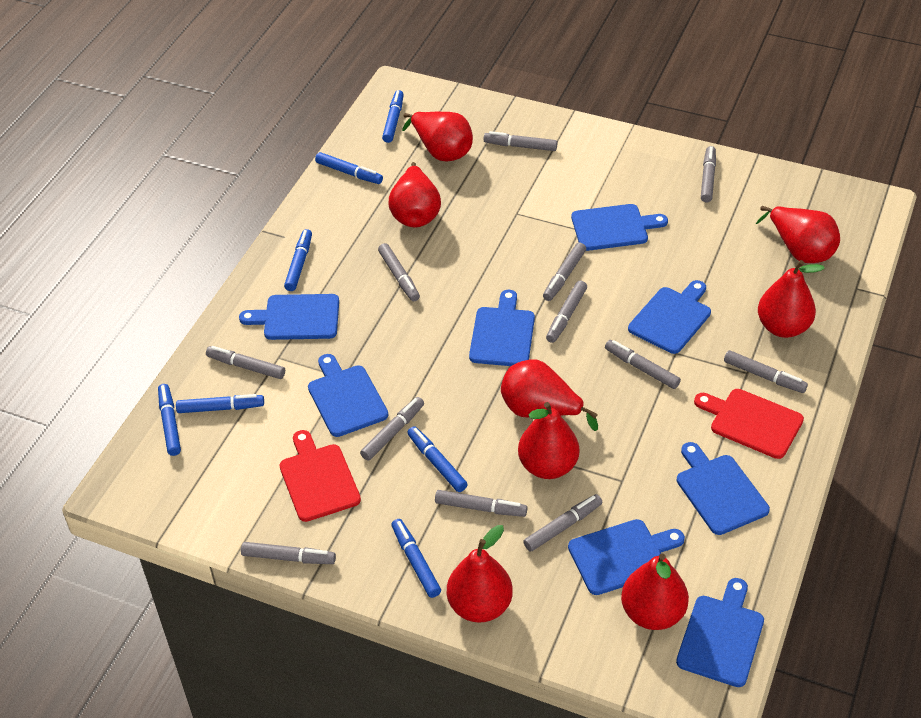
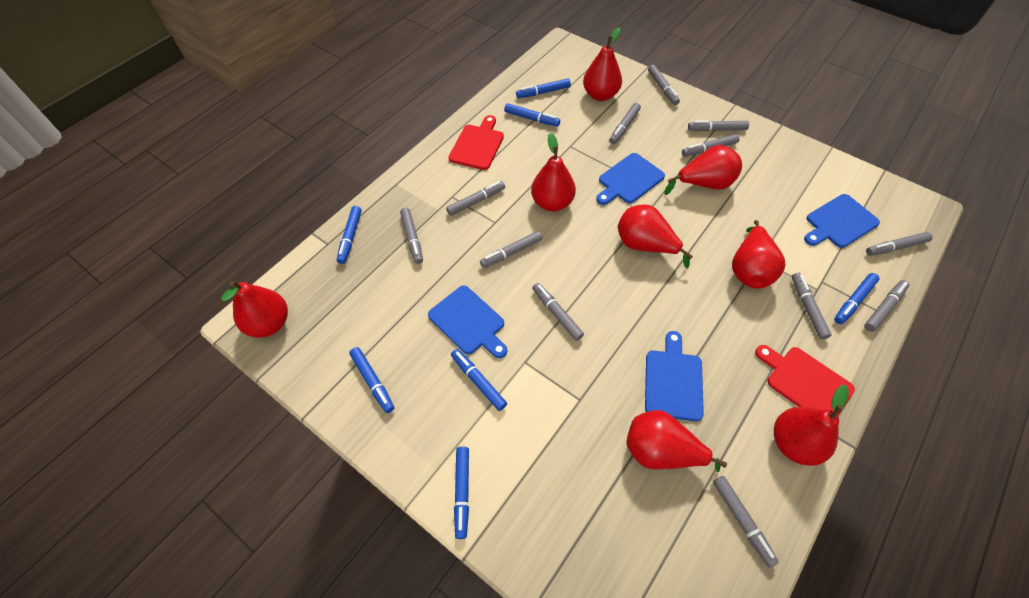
blue cutting board: [239,294,339,340] [308,354,388,437] [469,290,535,366] [568,519,685,595] [571,204,668,251] [628,280,711,354] [676,578,764,687] [677,442,770,535] = 8 -> [428,286,507,358] [596,153,665,205] [645,331,704,421] [804,194,880,248] = 4

